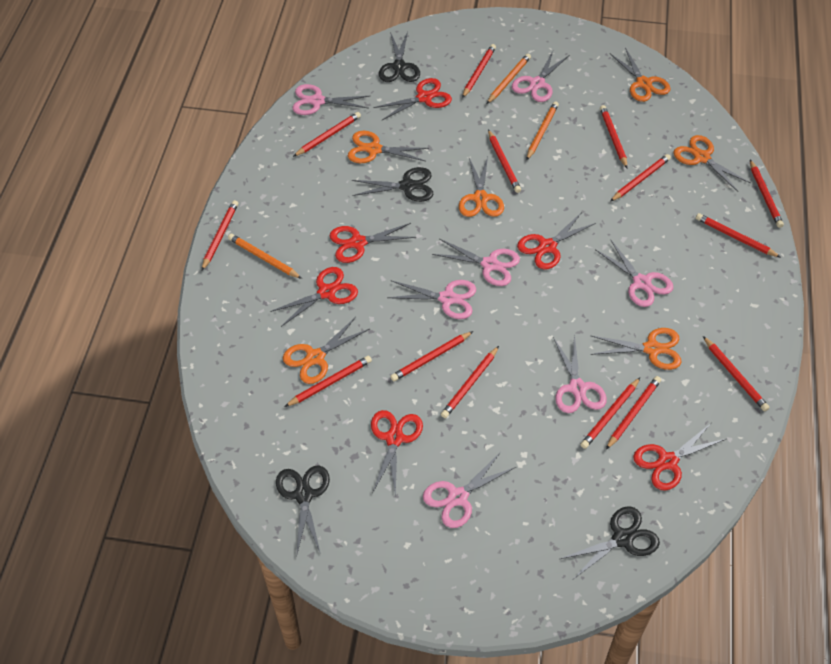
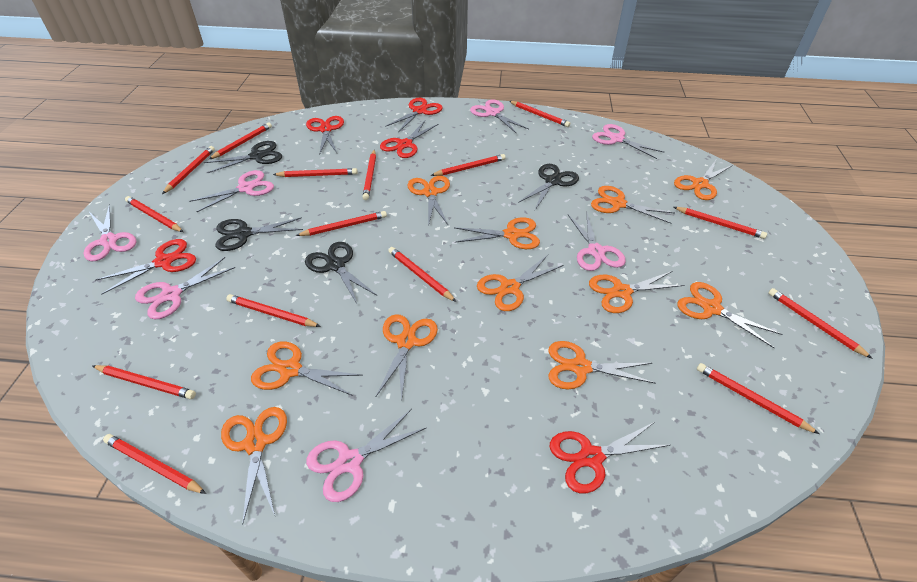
orange pencil: [228,234,302,279] [487,54,531,104] [526,101,559,160] = 3 -> none = 0
orange scissors: [283,317,369,384] [348,131,429,163] [459,157,504,217] [591,328,681,370] [610,47,671,102] [674,135,750,192] = 6 -> [221,407,287,525] [251,341,363,396] [376,314,438,402] [408,176,450,227] [454,217,540,249] [477,255,563,311] [548,341,656,389] [589,271,685,313] [591,186,675,224] [674,160,733,200] [677,282,782,348] = 11
red pencil: [202,200,238,270] [284,356,372,407] [293,112,361,157] [390,331,473,381] [441,346,499,418] [462,44,496,98] [488,129,521,193] [580,378,640,449] [600,105,627,168] [606,376,661,450] [610,154,671,202] [696,213,780,257] [703,336,770,411] [750,160,784,228] = 14 -> [93,365,196,399] [103,434,206,494] [125,196,183,232] [162,146,215,194] [209,123,272,159] [226,294,321,327] [273,168,357,177] [296,211,387,236] [362,150,376,200] [388,247,456,302] [430,154,506,176] [509,101,570,127] [674,207,767,239] [697,363,819,434] [769,288,873,359] = 15
red scissors: [270,267,358,327] [329,223,416,263] [371,410,423,497] [373,78,452,120] [517,212,596,269] [633,423,726,491] = 6 -> [95,239,196,294] [306,116,344,155] [380,121,439,158] [385,98,443,132] [550,422,671,493] = 5

